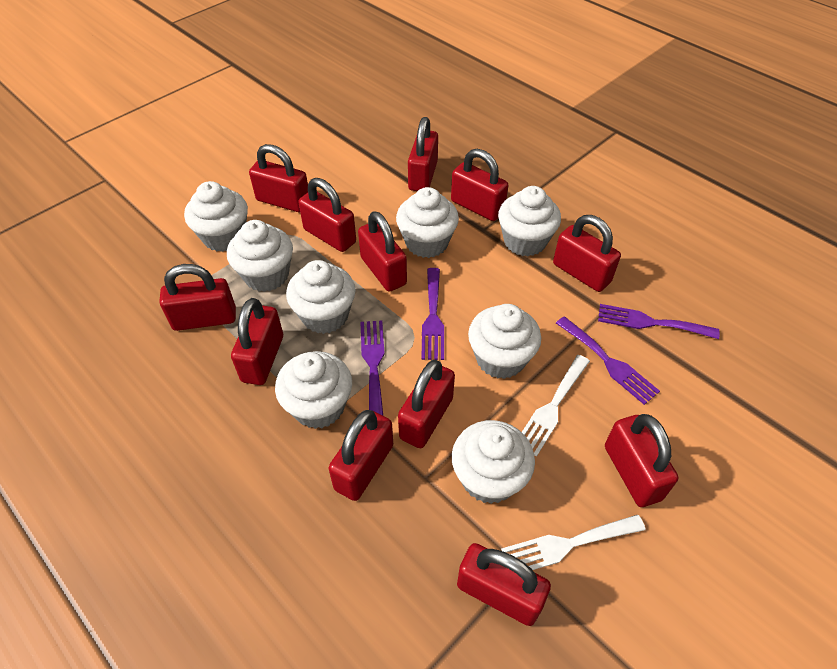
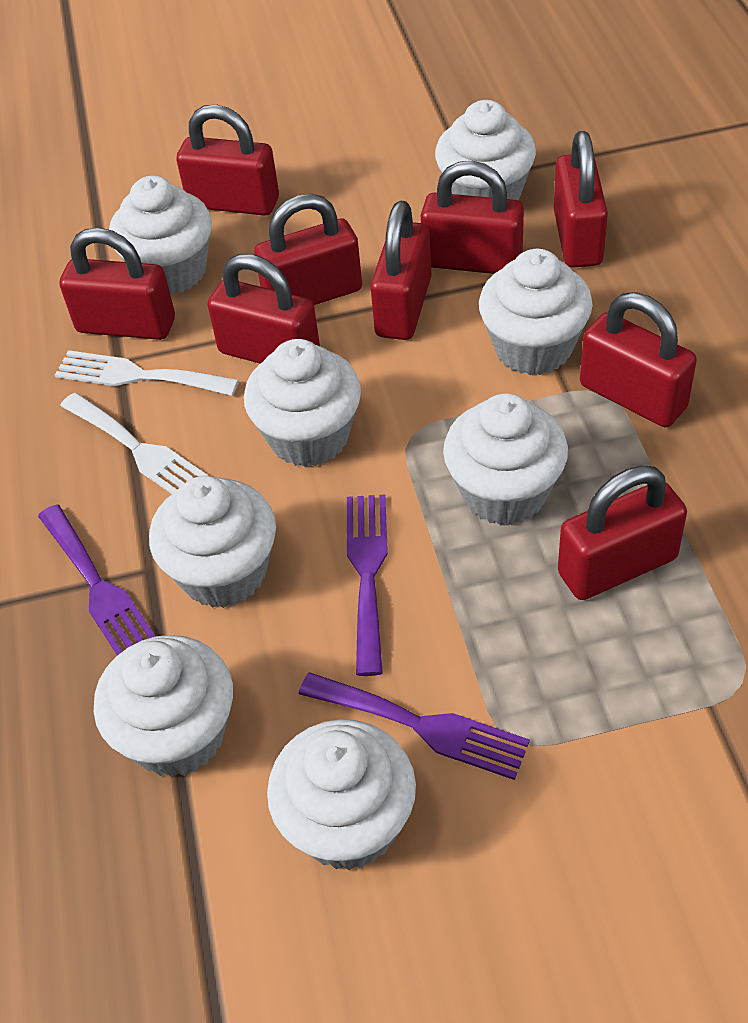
purple fork: [360,321,385,415] [421,268,444,360] [556,316,660,405] [598,304,720,339] = 4 -> [38,504,156,655] [299,672,530,780] [347,495,388,676] = 3
red padlock: [160,264,236,331] [231,298,283,385] [249,144,308,213] [298,178,356,252] [329,410,393,501] [358,211,407,292] [398,360,455,448] [408,117,438,191] [451,149,508,221] [457,543,551,626] [553,215,621,292] [605,414,678,507] = 12 -> [60,228,175,340] [176,104,279,216] [208,254,320,364] [254,194,362,305] [370,201,432,340] [421,161,524,274] [554,131,608,267] [558,465,687,600] [580,292,697,427] = 9

